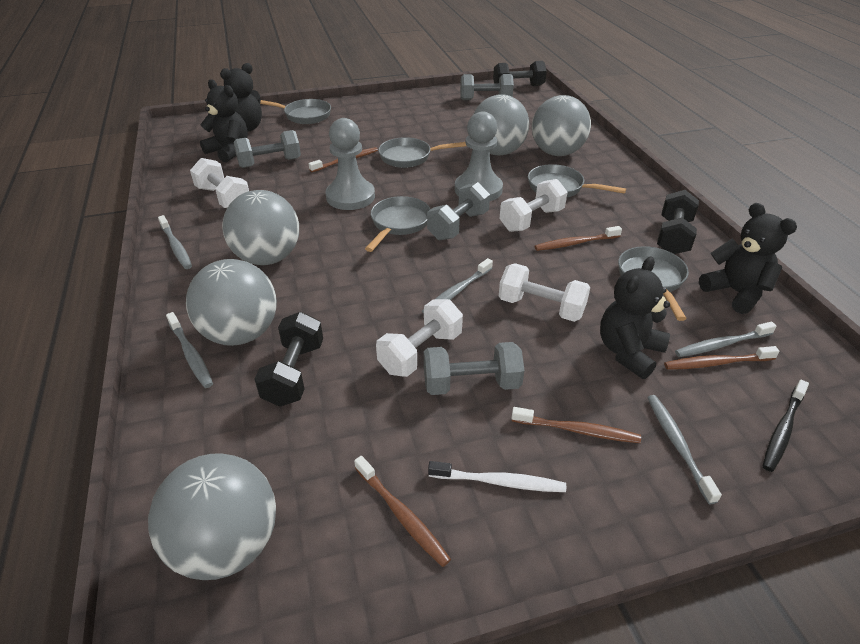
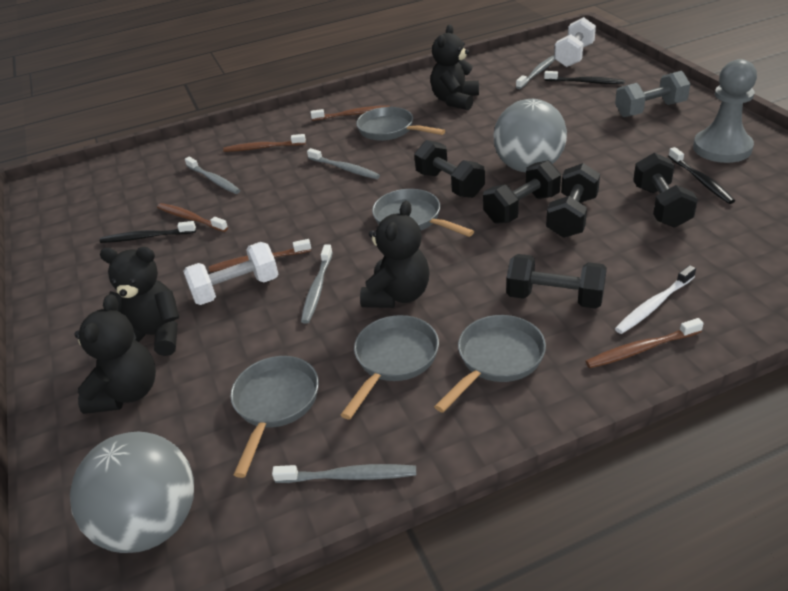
black dumbbell: [254,312,323,407] [493,61,547,86] [657,190,699,254] = 3 -> [414,140,485,198] [483,160,561,224] [506,254,607,309] [546,163,600,238] [633,153,698,228] = 5
black toothbrush: [763,380,809,472] = 1 -> [100,221,196,243] [544,71,625,84] [668,147,735,204] = 3
grey ball: [148,453,276,580] [186,259,277,346] [222,190,299,265] [473,94,529,155] [532,95,591,156] = 5 -> [70,431,194,553] [493,99,567,172] = 2
grey dumbbell: [234,130,301,168] [424,342,525,395] [427,182,490,240] [460,74,514,100] = 4 -> [615,71,690,117] = 1
grey pawn: [325,118,375,210] [455,111,503,201] = 2 -> [693,59,757,163] = 1
white dumbbell: [190,158,249,208] [376,299,463,377] [499,263,591,322] [500,179,568,232] = 4 -> [183,242,278,305] [554,17,596,67] = 2

